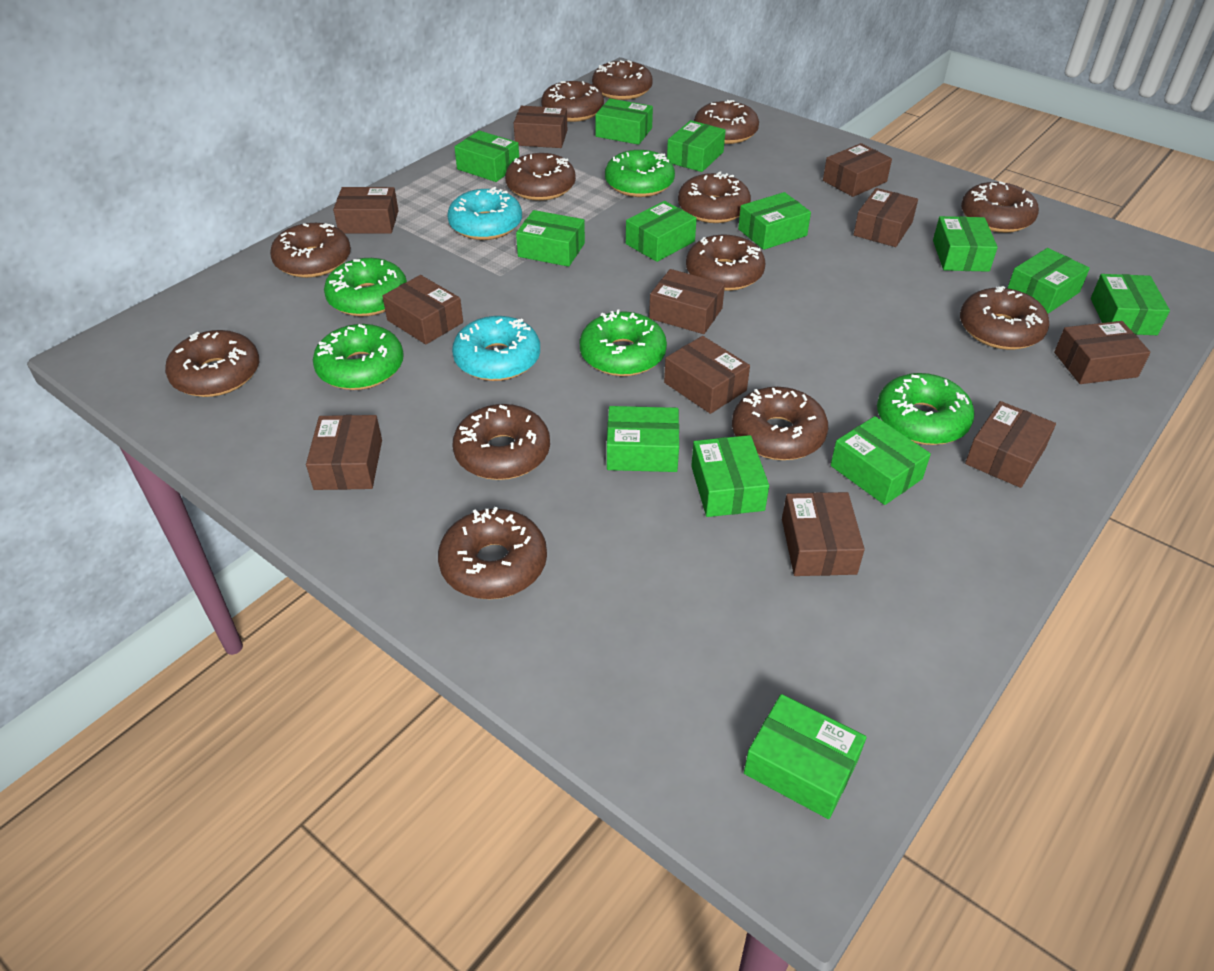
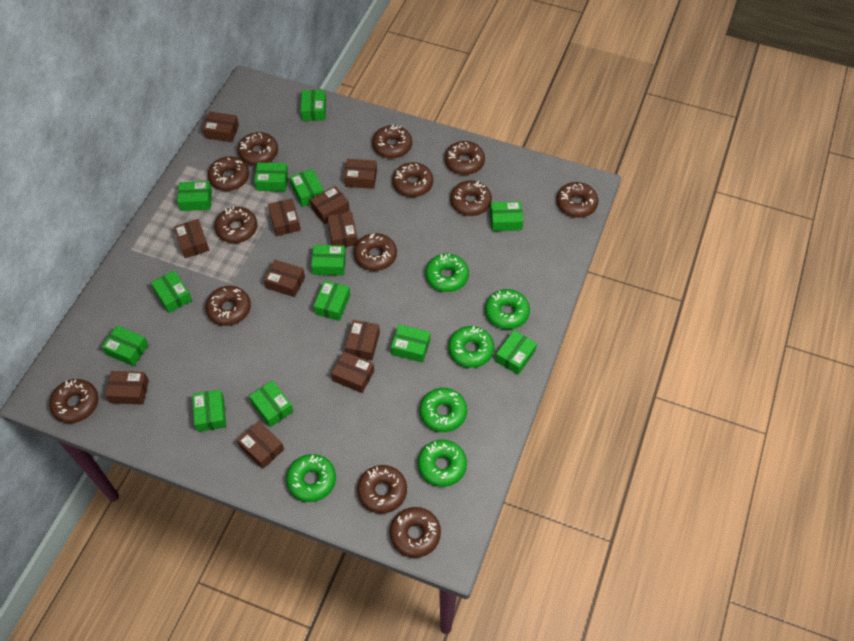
green donut: [313,324,404,390] [324,258,407,316] [579,309,667,376] [605,150,675,197] [877,373,975,445] = 5 -> [286,454,336,502] [418,440,467,487] [420,388,467,432] [425,254,469,292] [448,326,494,368] [485,289,530,329] = 6
turquoise donut: [447,187,522,240] [452,316,540,381] = 2 -> none = 0

